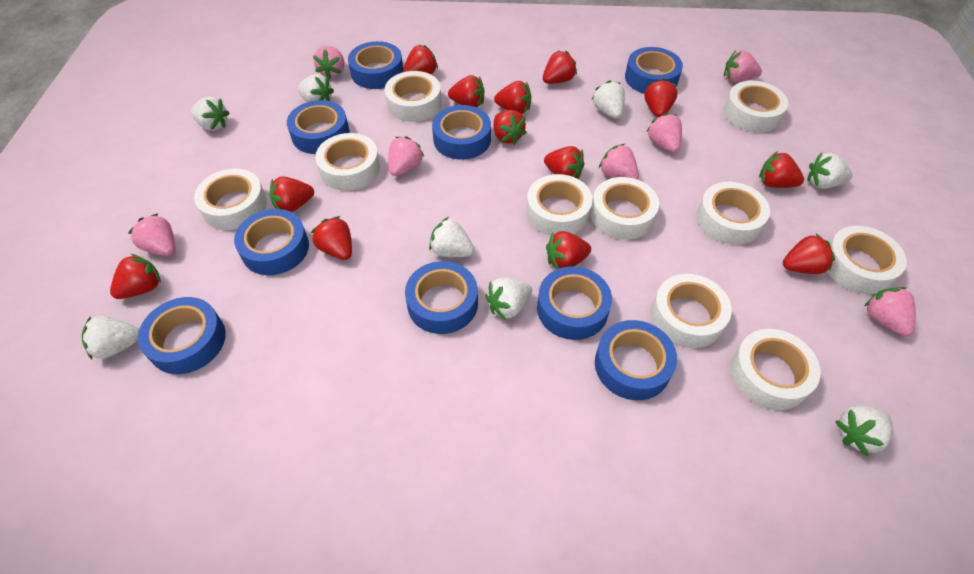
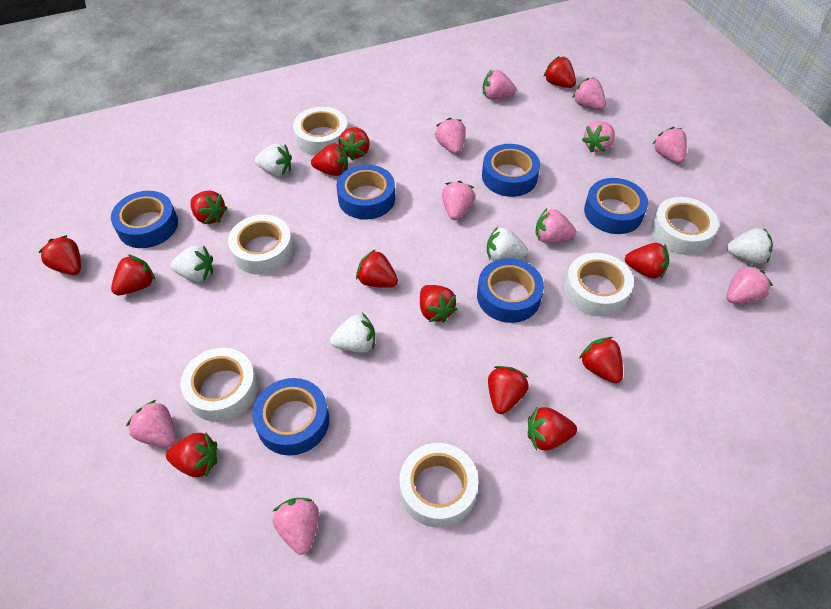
blue tape: [138,297,226,374] [234,209,309,275] [287,100,349,154] [348,41,403,89] [405,261,478,334] [432,105,491,160] [537,266,612,340] [595,320,677,400] [625,47,683,94] = 9 -> [111,191,178,248] [252,378,329,455] [337,164,395,220] [477,258,544,323] [482,144,540,197] [584,178,648,234] = 6
pink strawberry: [128,213,176,256] [313,46,344,80] [388,136,424,176] [599,144,639,180] [646,113,682,153] [724,50,762,82] [864,287,916,336] = 7 -> [126,400,176,448] [272,498,319,555] [435,118,465,154] [442,181,475,220] [483,69,516,100] [536,208,576,243] [572,78,606,110] [582,121,615,152] [653,127,687,163] [727,264,773,303] = 10
white strawberry: [82,315,139,359] [191,97,230,131] [298,74,334,102] [429,217,474,257] [485,278,532,320] [591,80,625,119] [807,152,852,189] [835,405,893,456] = 8 -> [170,245,213,282] [255,143,292,176] [330,313,375,353] [487,226,528,261] [726,228,773,264] = 5
white tape: [194,169,267,230] [315,133,380,191] [384,71,442,122] [526,174,593,235] [590,177,659,240] [651,274,732,348] [697,182,770,245] [724,81,788,133] [730,329,821,410] [827,226,907,294] = 10 -> [181,348,258,422] [228,215,294,275] [293,107,348,156] [399,443,479,528] [564,253,634,317] [651,197,719,255] = 6

